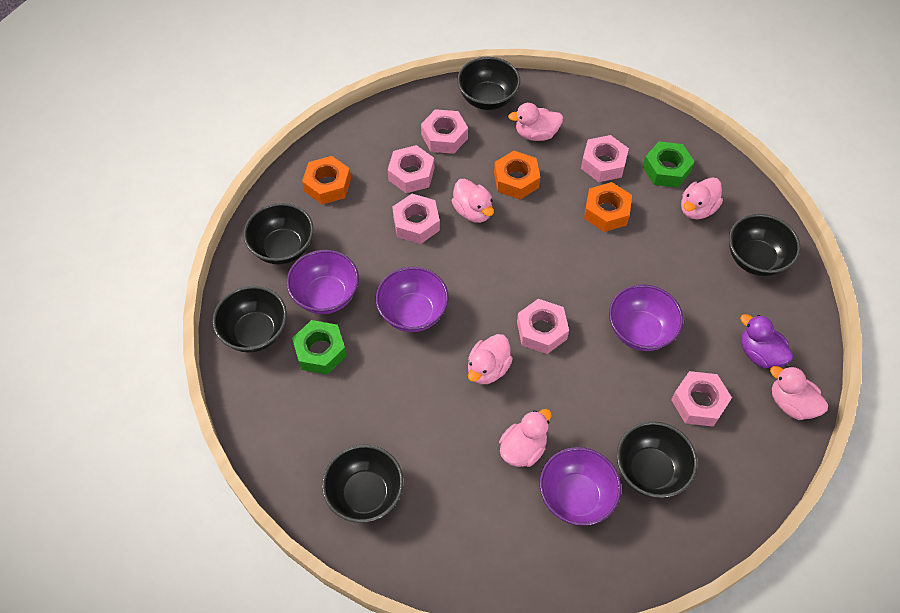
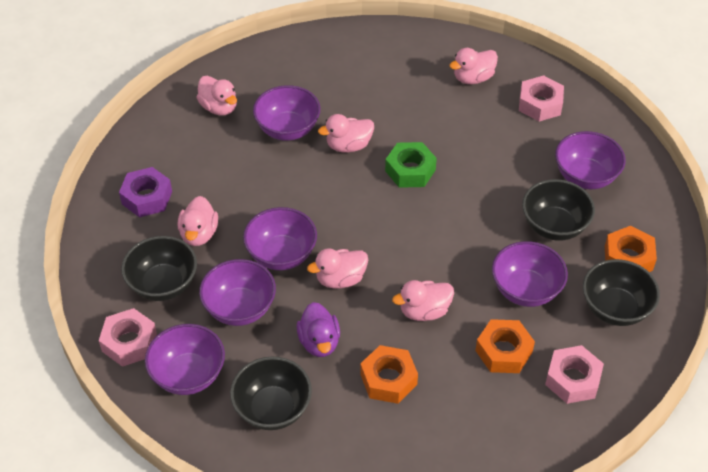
black bowl: [213,286,287,352] [243,203,314,265] [322,445,403,523] [457,57,520,110] [617,421,698,498] [729,214,800,276] = 6 -> [121,236,197,301] [230,356,312,430] [522,179,595,241] [583,259,660,326] = 4
green nut: [292,320,347,375] [643,141,694,188] = 2 -> [385,142,437,188] = 1
pink nut: [388,145,434,193] [392,194,440,244] [421,109,468,154] [517,299,569,354] [581,135,629,182] [671,371,732,427] = 6 -> [99,308,157,367] [519,75,564,122] [545,345,604,404] = 3
purple bowl: [287,250,359,314] [376,267,449,332] [540,447,621,526] [609,284,683,351] = 4 -> [145,324,225,395] [199,259,276,326] [243,207,317,270] [253,85,320,141] [492,241,568,307] [555,131,626,189] = 6
purple nut: none = 0 -> [119,167,172,217] = 1

